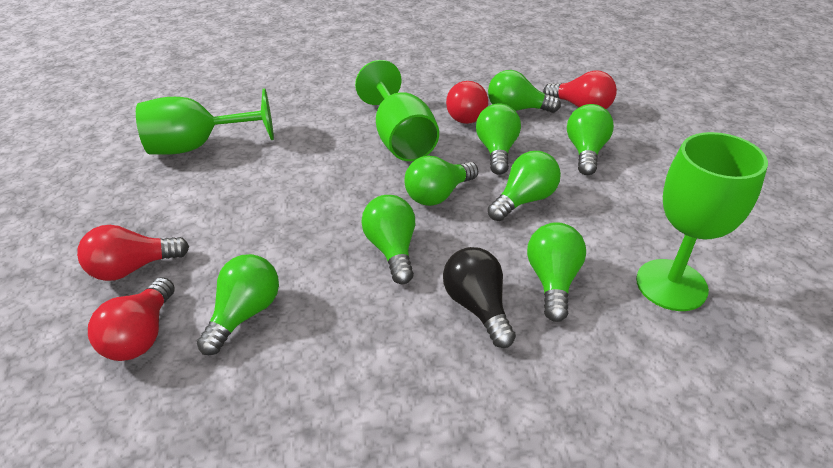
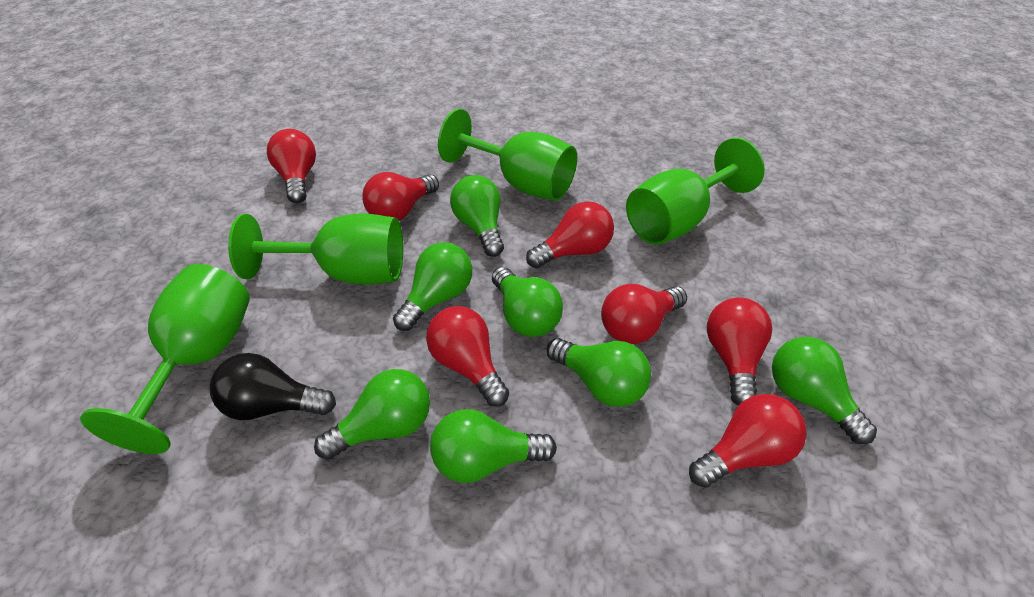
green goblet: [136,88,274,155] [355,60,439,161] [636,132,768,311] = 3 -> [80,264,250,454] [228,213,403,285] [438,109,577,201] [626,138,765,245] = 4
green light bulb: [197,254,279,355] [361,195,415,284] [405,155,478,206] [476,103,521,175] [488,70,561,113] [488,151,561,221] [527,222,586,322] [567,104,614,175] = 8 -> [314,369,430,460] [393,242,472,331] [430,409,557,483] [450,175,504,257] [492,267,563,337] [547,338,651,407] [772,337,877,444] = 7
red light bulb: [77,225,189,281] [88,277,175,361] [446,81,488,124] [543,70,617,109] = 4 -> [267,129,316,203] [362,172,439,221] [426,306,509,407] [526,201,614,269] [601,284,687,344] [689,394,807,488] [707,298,772,406] = 7

